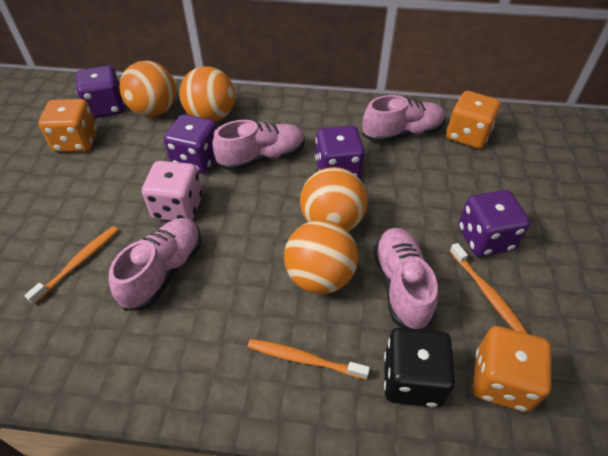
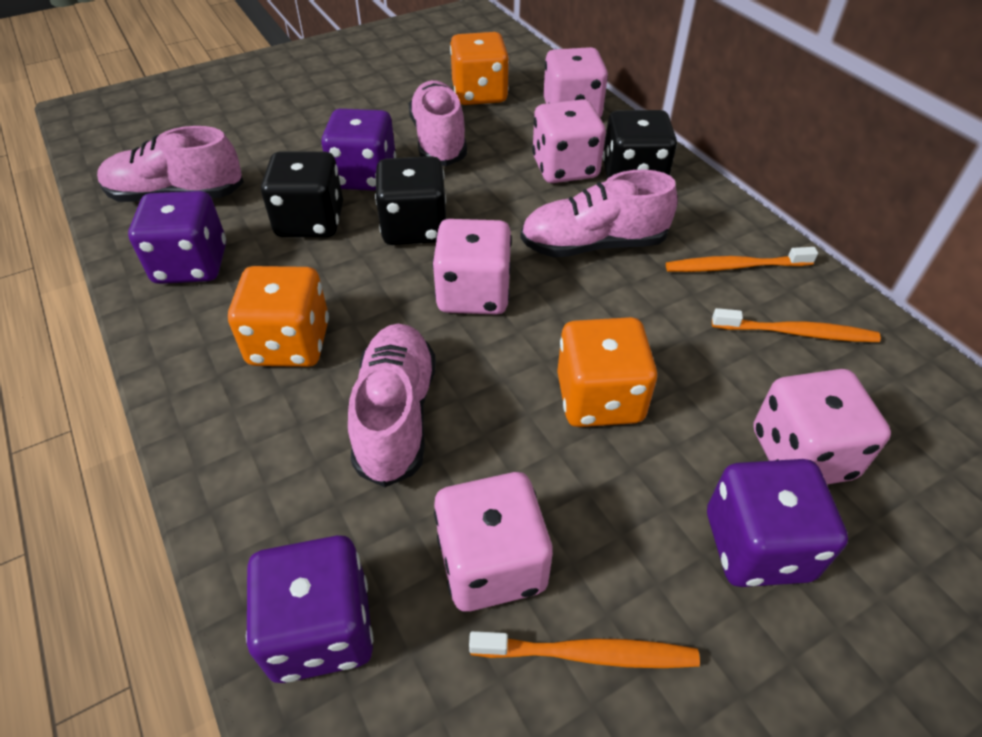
black dice: [384,327,455,407] = 1 -> [261,151,343,237] [375,156,447,245] [603,110,677,179] = 3
orange ball: [120,61,176,117] [179,66,235,122] [284,220,358,294] [300,167,368,231] = 4 -> none = 0
pink dice: [142,161,203,221] = 1 -> [432,219,512,315] [434,472,553,612] [532,99,606,183] [543,47,608,118] [753,369,891,484] = 5

